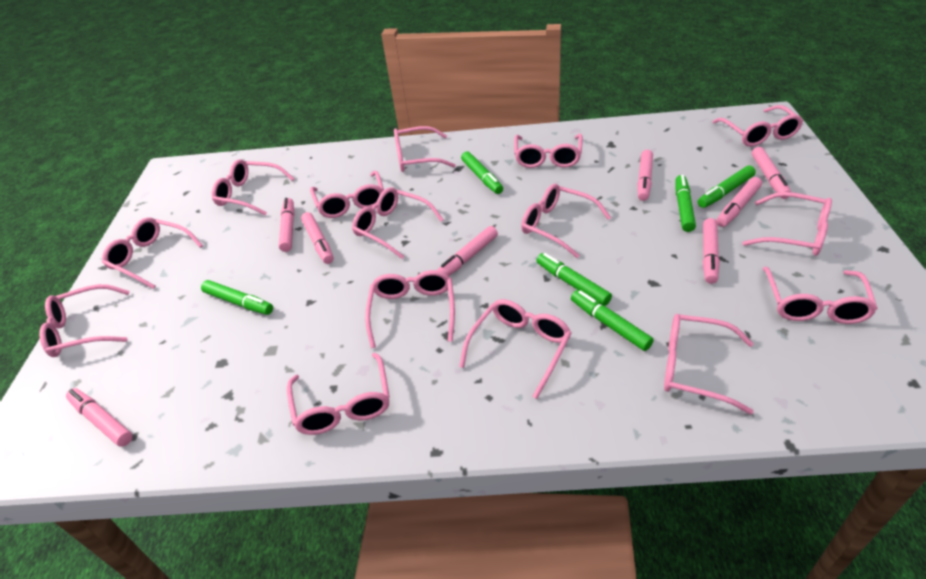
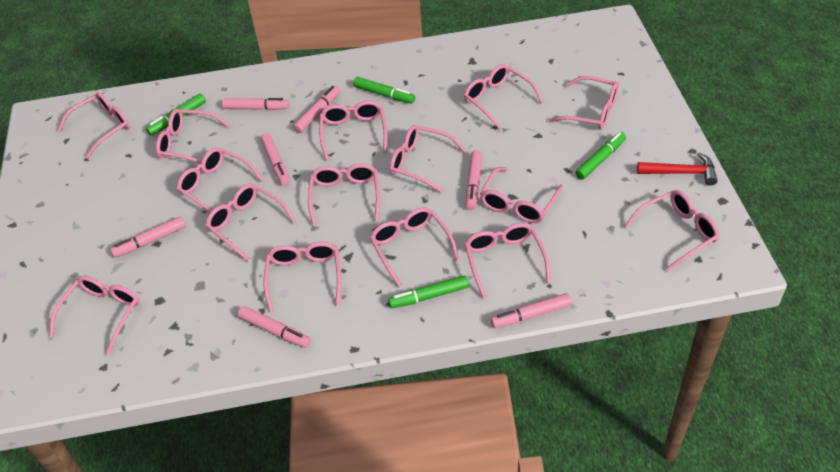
green marker: [201,280,273,315] [461,151,503,194] [536,253,612,306] [571,290,654,351] [675,175,696,232] [697,165,756,208] = 6 -> [146,93,206,135] [353,77,415,104] [388,276,469,308] [575,132,626,180] = 4
pink marker: [66,388,133,447] [279,198,295,252] [301,212,334,264] [437,226,498,276] [637,150,653,201] [703,218,720,284] [716,177,762,227] [752,147,791,199] = 8 -> [110,216,186,258] [222,98,289,110] [238,306,311,348] [261,133,290,186] [293,86,340,133] [466,150,482,210] [491,293,572,328] = 7
red hammer: none = 0 -> [637,153,718,186] = 1

